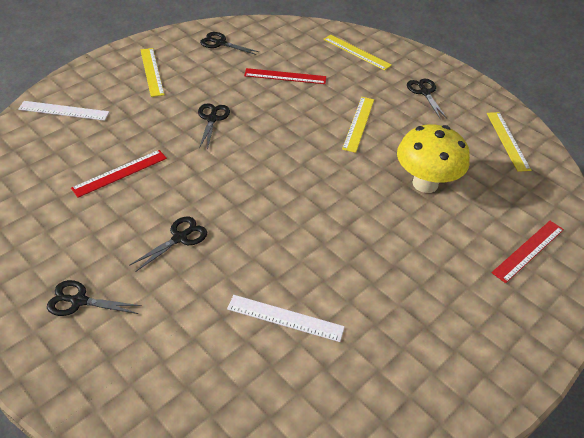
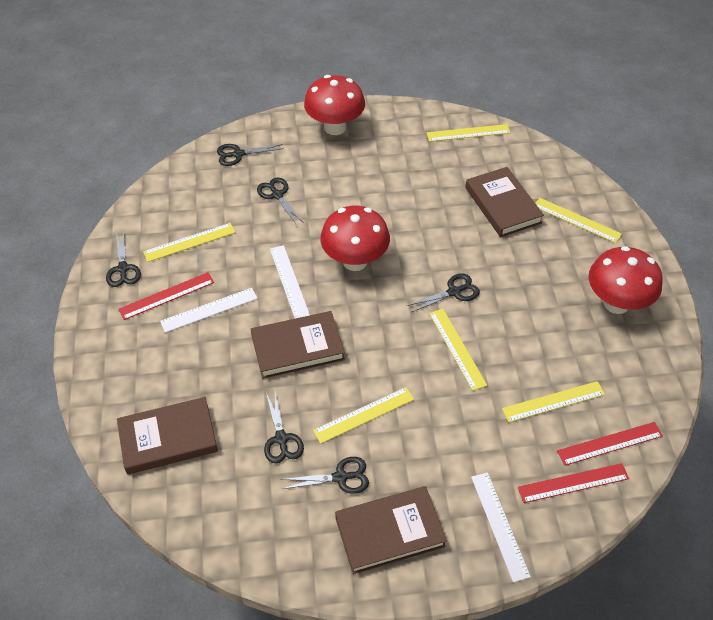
black scissors: [47,280,142,316] [129,217,207,272] [198,103,230,150] [200,32,259,55] [407,79,447,119] = 5 -> [106,233,141,287] [217,144,284,166] [257,177,304,225] [264,392,304,463] [281,457,369,494] [407,274,480,312] = 6
brown book: none = 0 -> [117,397,218,474] [251,311,345,379] [335,486,447,574] [465,167,544,237] = 4
red mushroom: none = 0 -> [304,75,365,135] [320,206,390,271] [589,246,662,314] = 3
white ruler: [18,101,109,121] [227,295,345,342] = 2 -> [160,288,258,333] [270,245,310,319] [471,472,531,582] = 3
yellow mushroom: [397,124,470,193] = 1 -> none = 0
yellow ruler: [140,48,164,97] [323,35,392,71] [342,97,374,153] [487,112,531,172] = 4 -> [143,223,236,262] [313,387,414,444] [427,124,510,142] [429,309,487,391] [502,381,605,422] [535,198,622,243] = 6

